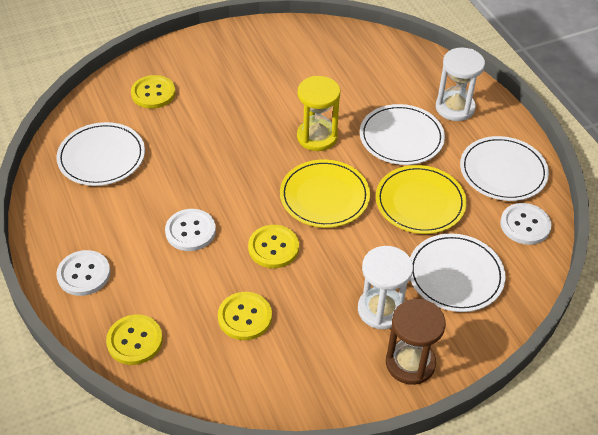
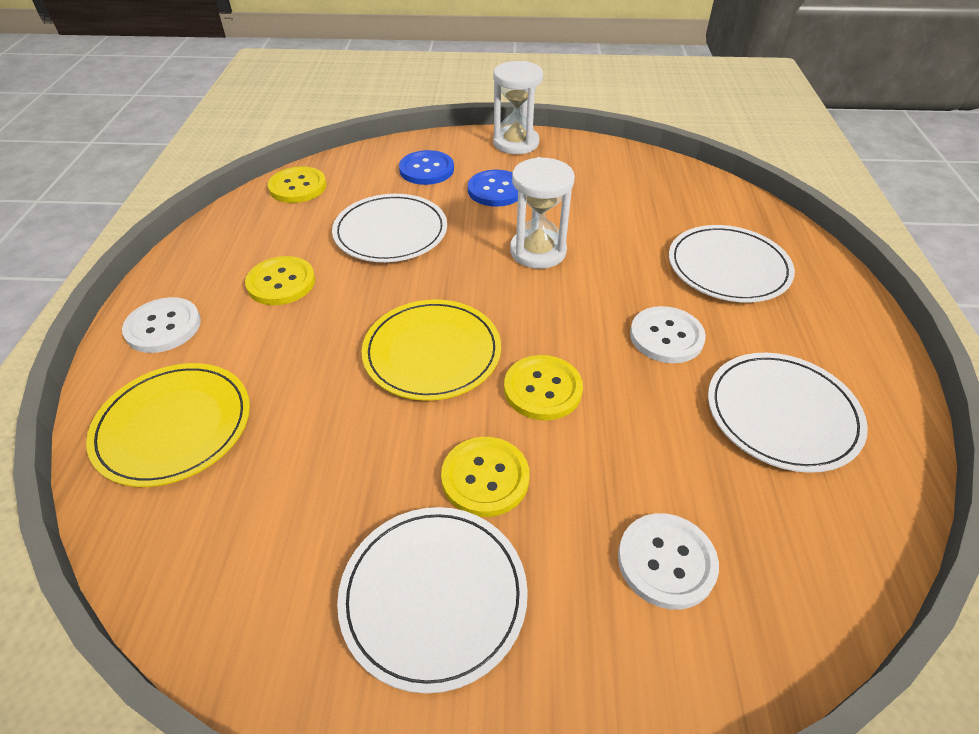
blue button: none = 0 -> [399,150,454,185] [468,170,518,207] = 2
brown hourglass: [386,299,446,385] = 1 -> none = 0
yellow hourglass: [297,76,341,151] = 1 -> none = 0

